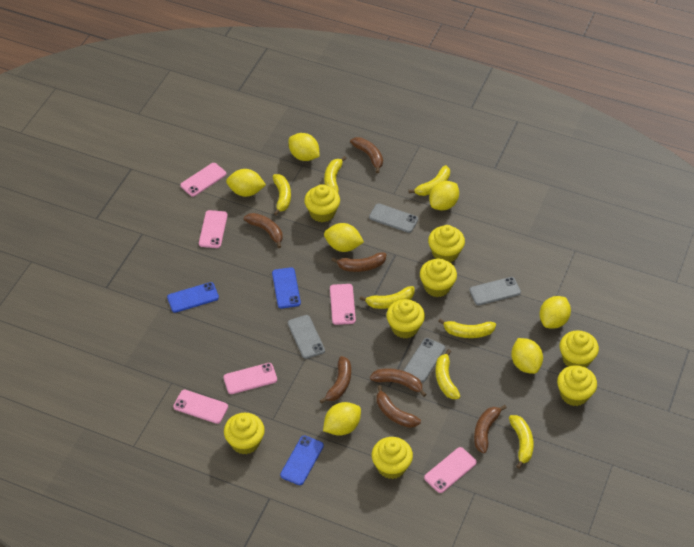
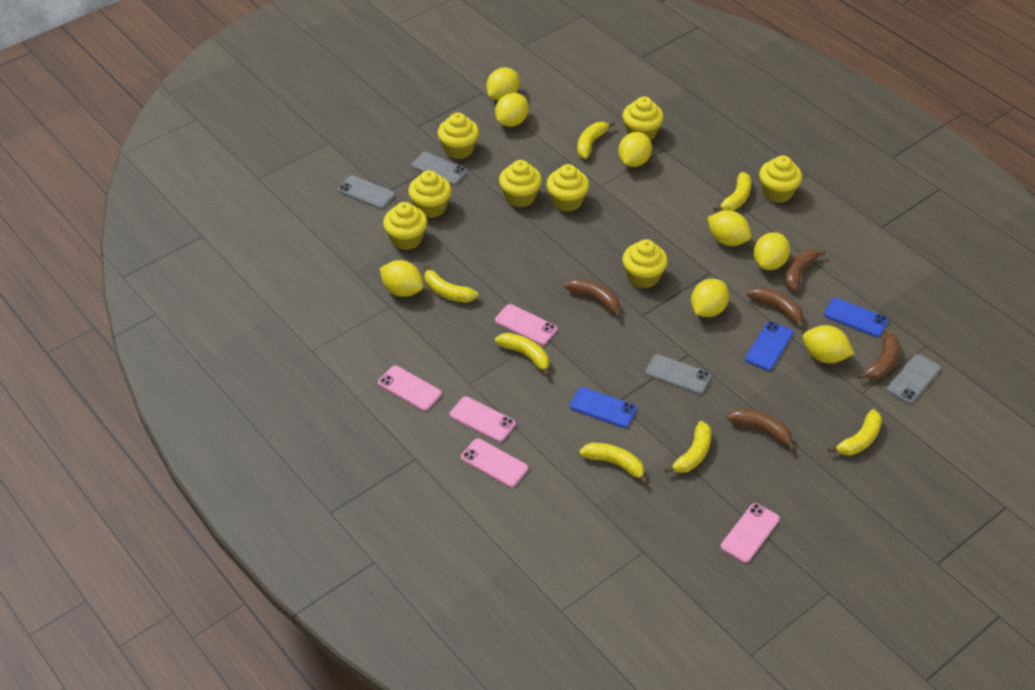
brown banana: [244,213,283,248] [320,356,351,404] [331,252,386,272] [350,137,383,173] [370,368,427,397] [377,385,421,428] [474,405,507,453] = 7 -> [565,278,621,318] [727,408,795,451] [747,287,804,329] [785,249,826,292] [857,332,900,379] = 5
pink phone: [173,390,228,424] [180,163,226,197] [199,210,228,248] [223,363,277,394] [330,284,356,325] [424,447,477,493] = 6 -> [378,366,442,411] [450,396,516,442] [461,438,528,487] [495,304,557,345] [721,503,780,563] = 5
yellow lemon: [226,169,266,197] [288,133,320,161] [323,402,361,436] [324,223,364,252] [429,181,459,210] [511,338,543,374] [539,296,571,329] = 7 -> [380,260,423,297] [486,68,520,101] [495,93,529,127] [618,132,652,167] [691,279,729,317] [707,210,751,246] [754,232,790,270] [803,325,854,363] = 8

